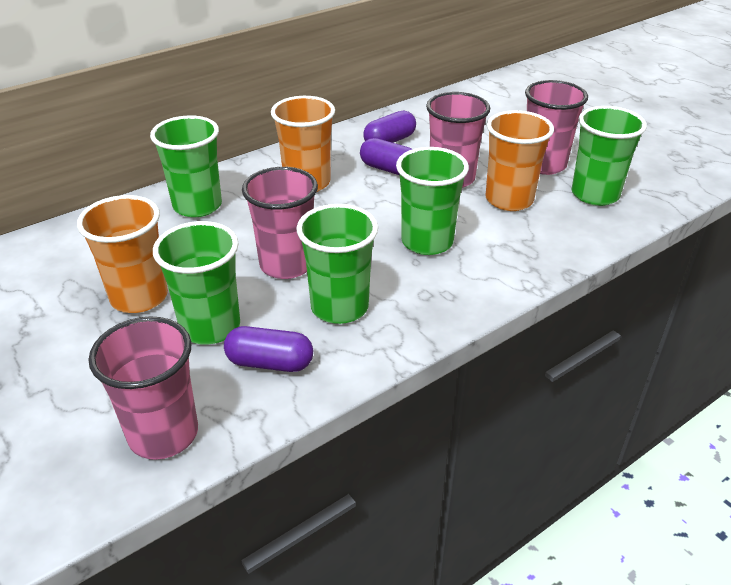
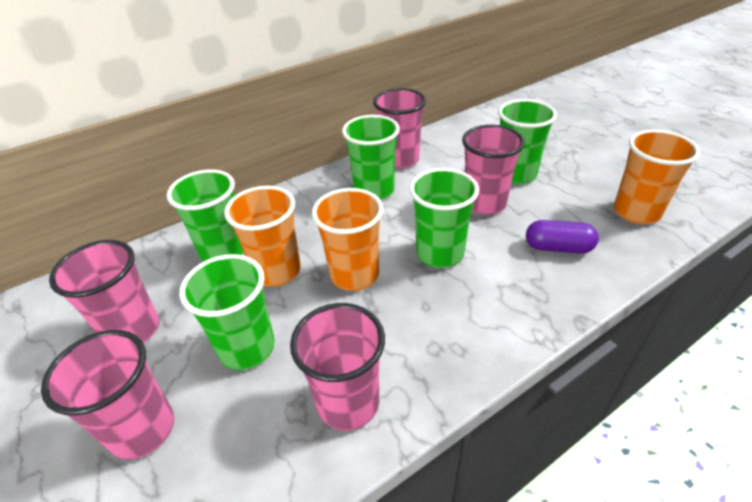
pink cup: [89,316,198,460] [242,167,318,279] [426,92,490,188] [525,80,588,175] = 4 -> [41,330,174,460] [49,240,159,343] [290,303,385,431] [373,88,426,169] [462,125,525,215] = 5
purple capsule: [224,326,313,372] [360,138,412,175] [363,110,416,143] = 3 -> [526,220,599,253] = 1

